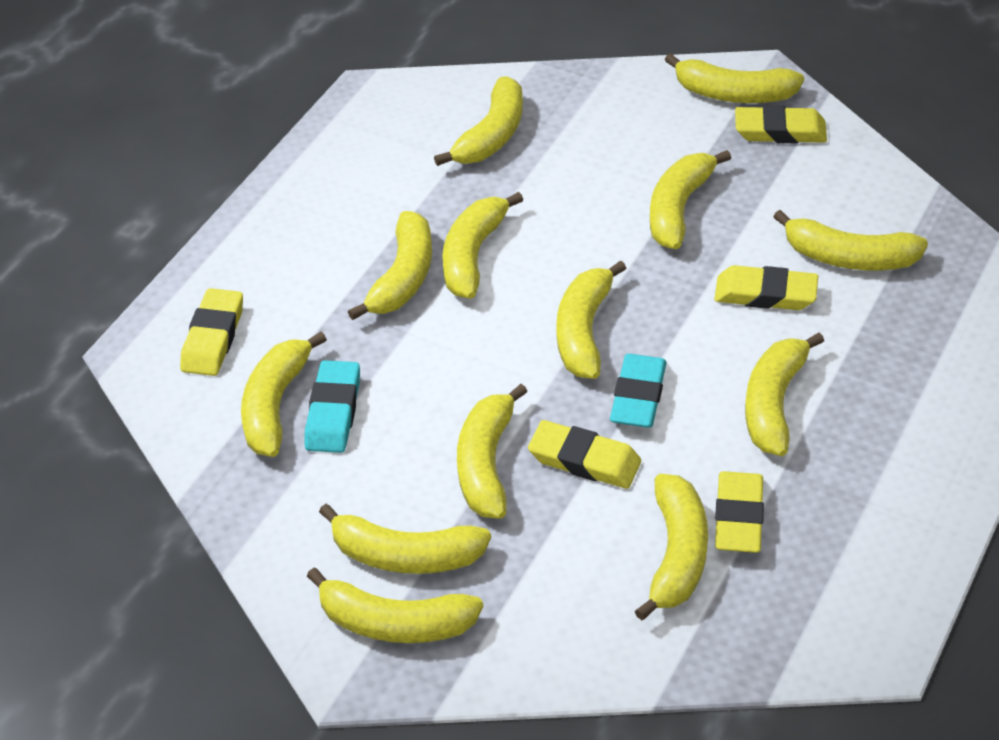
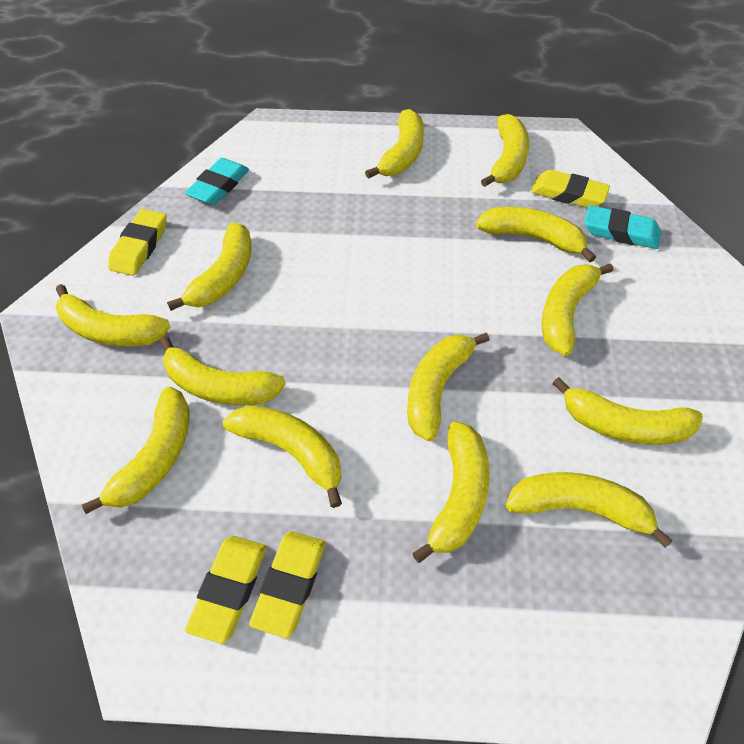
yellow eraser: [180,288,243,376] [528,420,641,489] [714,265,818,310] [715,471,764,553] [735,105,827,143] = 5 -> [108,209,167,276] [185,536,267,644] [249,531,326,638] [531,170,610,208] = 4

